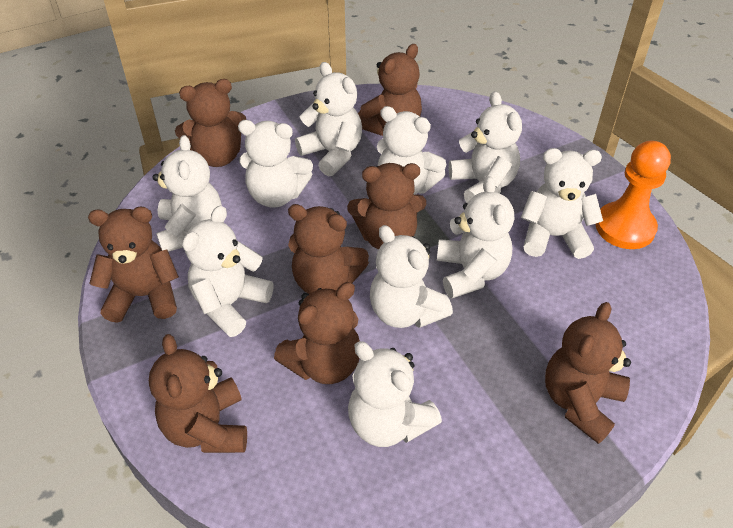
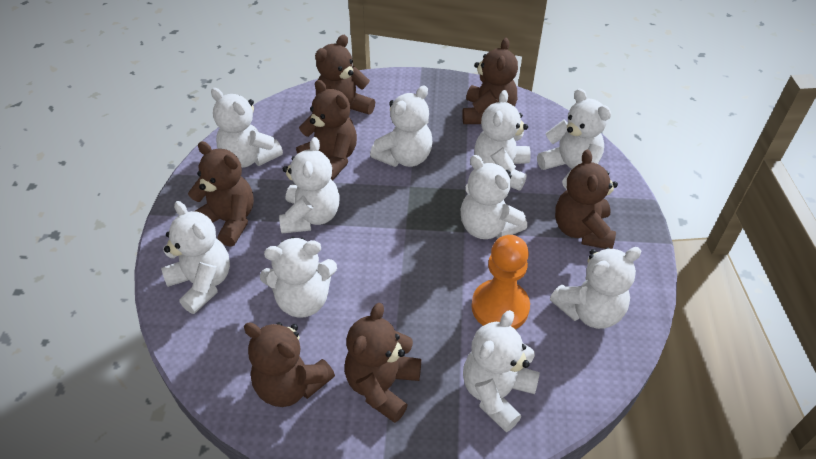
brown teddy bear: [88,207,179,323] [149,334,247,453] [175,79,246,167] [274,282,360,384] [288,204,369,294] [347,163,426,250] [358,44,422,136] [545,302,631,444] = 8 -> [188,141,254,247] [244,322,335,407] [296,80,357,180] [315,35,375,124] [345,303,421,423] [462,38,518,124] [555,150,618,249] = 7

